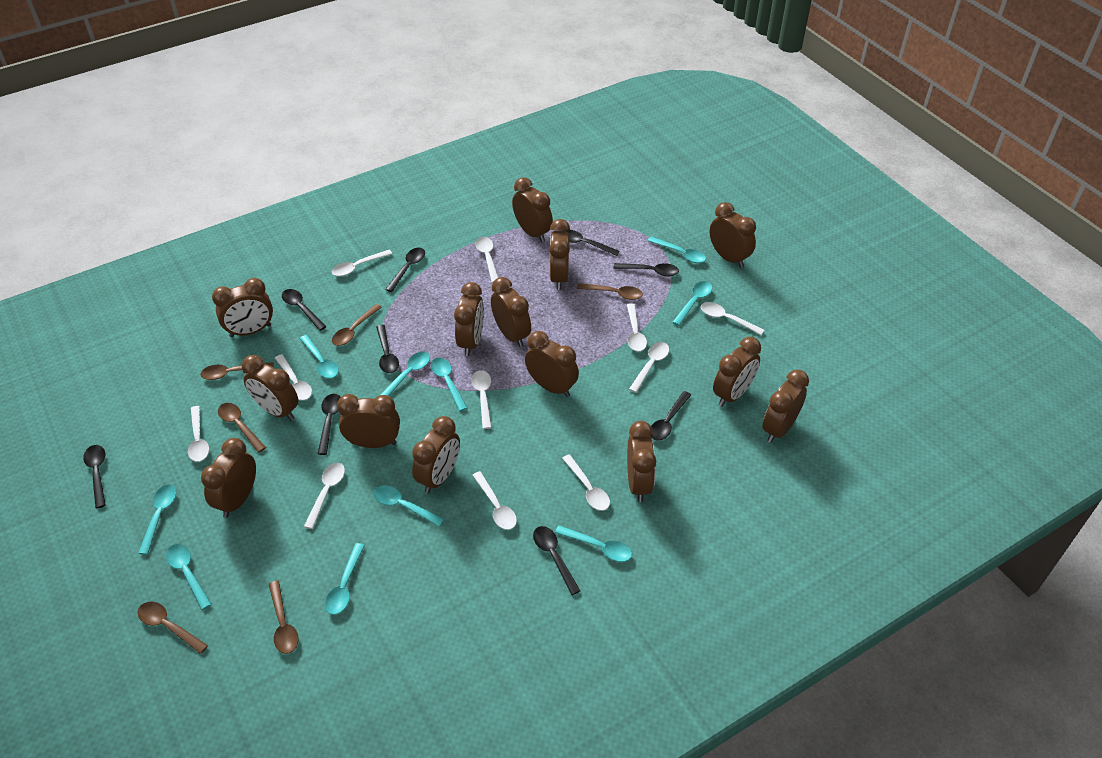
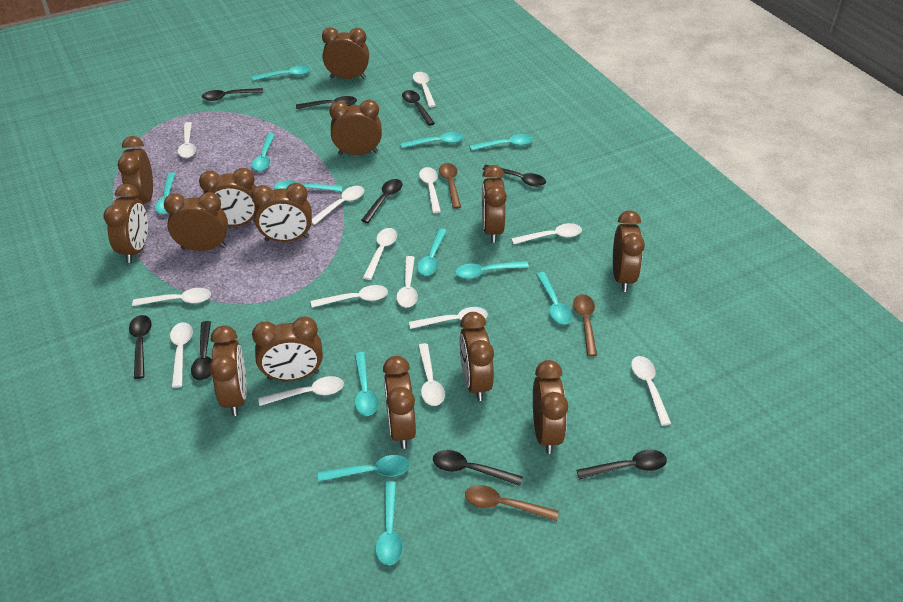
brown spoon: [137,602,208,654] [200,362,274,380] [218,403,266,453] [269,581,299,654] [332,304,382,346] [577,283,643,300] = 6 -> [439,163,461,209] [465,485,559,521] [573,294,597,356] = 3
turquoise spoon: [138,484,176,555] [166,544,212,610] [300,335,339,378] [325,543,365,615] [374,485,444,527] [380,352,430,396] [431,358,467,411] [555,525,632,562] [648,237,706,263] [673,281,712,326] = 10 -> [155,173,176,214] [252,65,311,81] [252,134,274,171] [274,180,343,192] [318,455,410,482] [355,352,379,416] [375,481,403,565] [401,132,464,148] [417,228,447,275] [455,261,529,279] [470,134,533,151] [536,272,572,324] = 12
white spoon: [188,406,209,462] [275,354,312,400] [304,463,345,529] [332,250,392,276] [471,370,492,429] [472,471,517,530] [475,237,498,283] [562,454,610,511] [627,303,647,351] [629,342,669,393] [701,302,765,335] = 11 -> [132,288,211,306] [170,322,193,388] [178,122,196,158] [258,376,344,406] [311,285,388,308] [312,186,364,225] [363,228,397,280] [396,256,418,308] [409,307,488,329] [413,72,436,107] [418,343,445,406] [419,167,441,213] [511,223,582,245] [631,356,671,426] = 14

